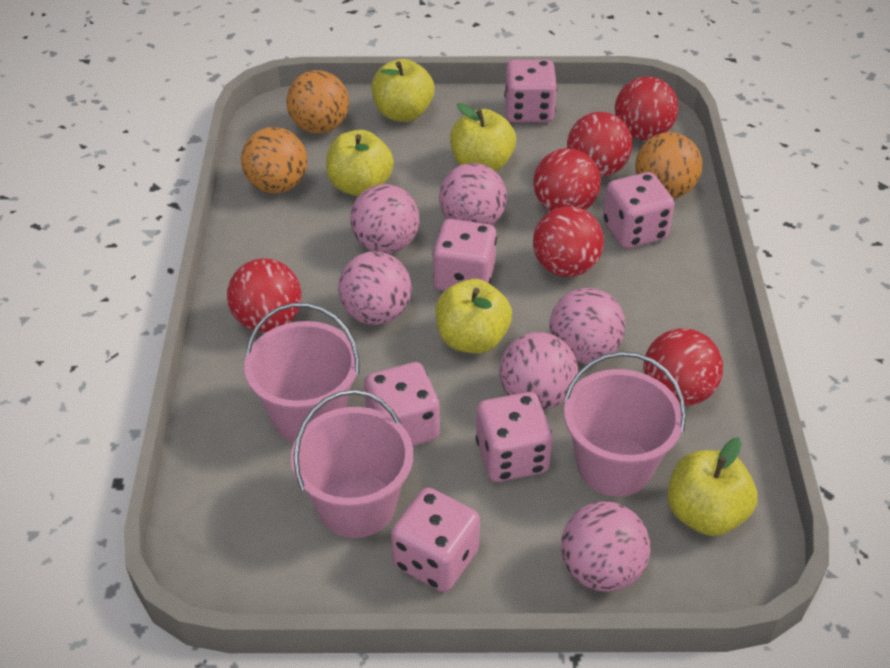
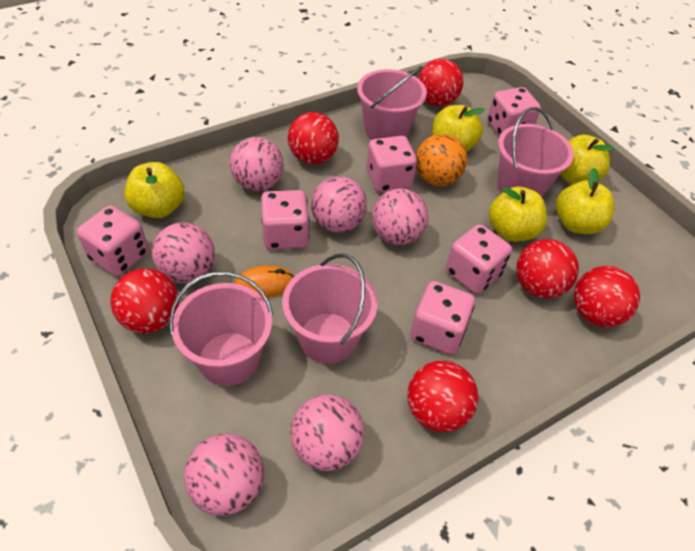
orange ball: [241,127,307,193] [286,70,349,134] [635,132,702,199] = 3 -> [416,134,467,186] = 1
orange mouse: none = 0 -> [234,265,294,298] = 1
pink bucket: [244,303,360,442] [291,390,413,538] [564,351,686,497] = 3 -> [169,271,273,386] [282,253,378,364] [357,66,427,140] [497,107,574,197] = 4

